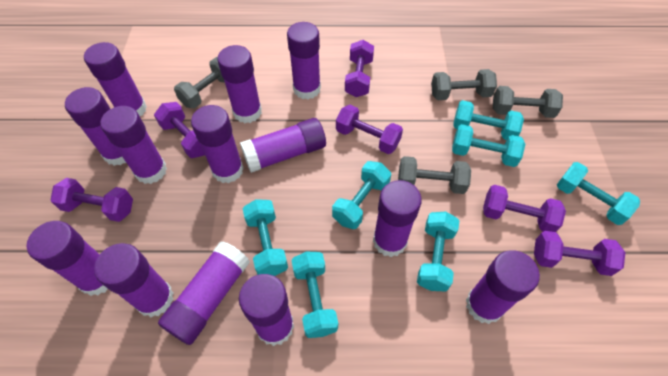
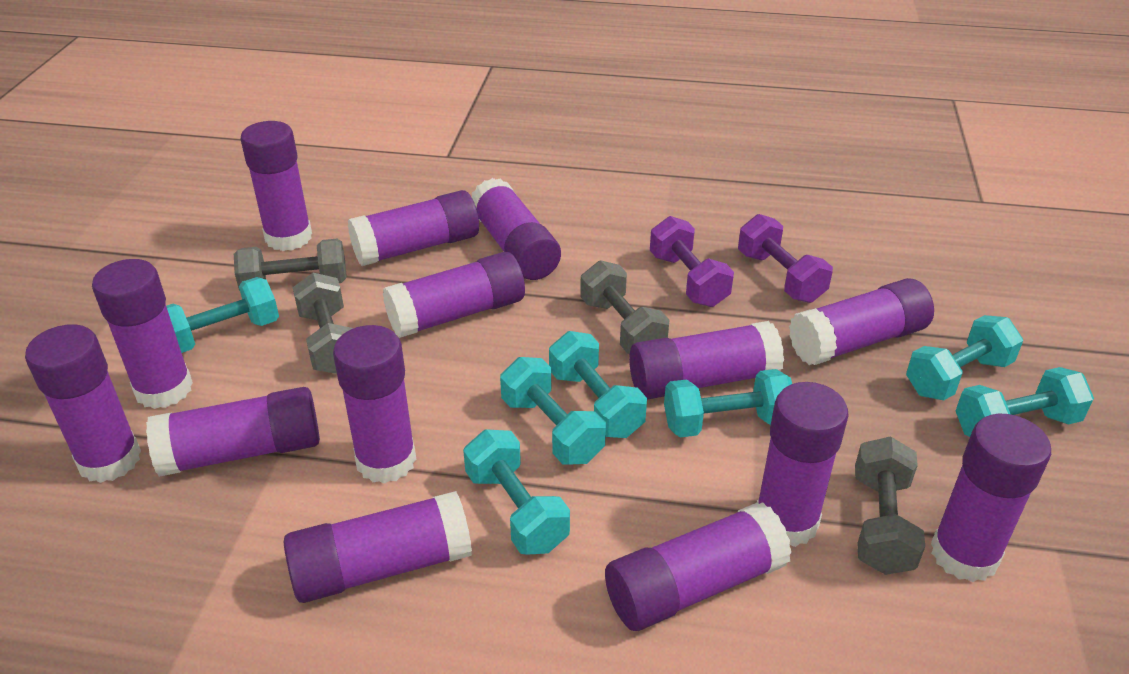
purple dumbbell: [51,178,133,222] [154,102,205,158] [336,105,403,154] [345,40,374,97] [483,185,566,232] [534,231,626,276] = 6 -> [650,216,734,307] [738,214,833,303] = 2
purple glue stick: [26,221,108,296] [65,87,126,166] [84,42,147,116] [94,243,174,317] [101,106,167,184] [158,241,250,345] [191,105,244,183] [217,45,262,123] [239,274,294,346] [240,118,326,173] [287,22,321,99] [373,180,422,257] [466,250,540,324] = 13 -> [25,324,141,483] [92,259,193,409] [146,387,320,477] [241,121,312,251] [284,491,472,603] [333,325,416,484] [348,190,479,266] [383,252,525,338] [472,178,561,280] [605,502,792,631] [629,321,784,400] [757,382,849,547] [789,278,934,365] [931,414,1051,582] = 14

